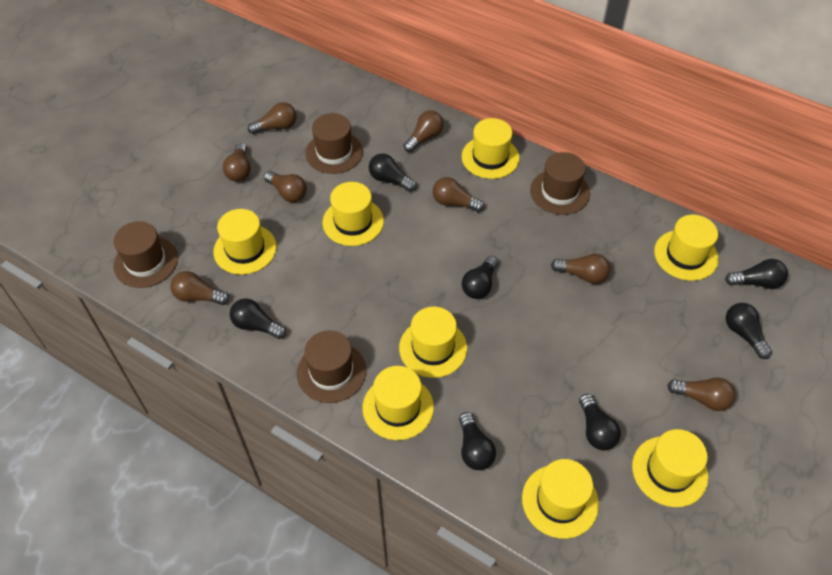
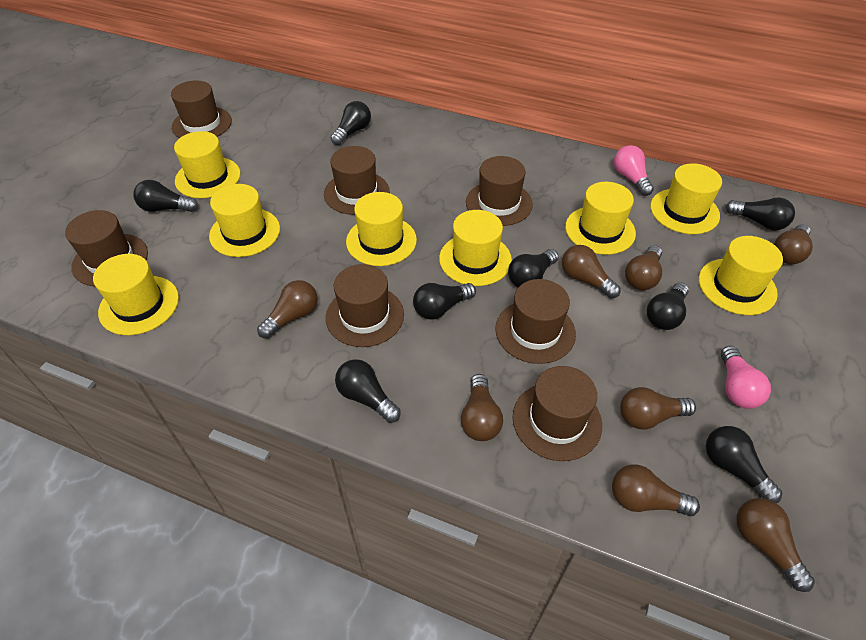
black light bulb: [230,298,286,339] [369,154,416,192] [459,412,496,470] [462,256,498,299] [579,394,621,450] [725,259,788,289] [726,303,772,359] = 7 -> [133,180,198,212] [330,101,371,145] [335,359,401,423] [413,283,476,320] [508,249,559,287] [647,282,689,330] [706,426,782,503] [726,197,795,230] = 8
brown hat: [113,221,178,288] [297,330,366,403] [305,113,363,174] [530,152,590,215] = 4 -> [65,210,148,287] [171,80,232,138] [324,146,390,215] [326,264,404,347] [466,156,533,226] [496,279,576,364] [513,366,602,461] = 7
pink light bulb: none = 0 -> [614,145,654,196] [721,346,771,409] = 2

